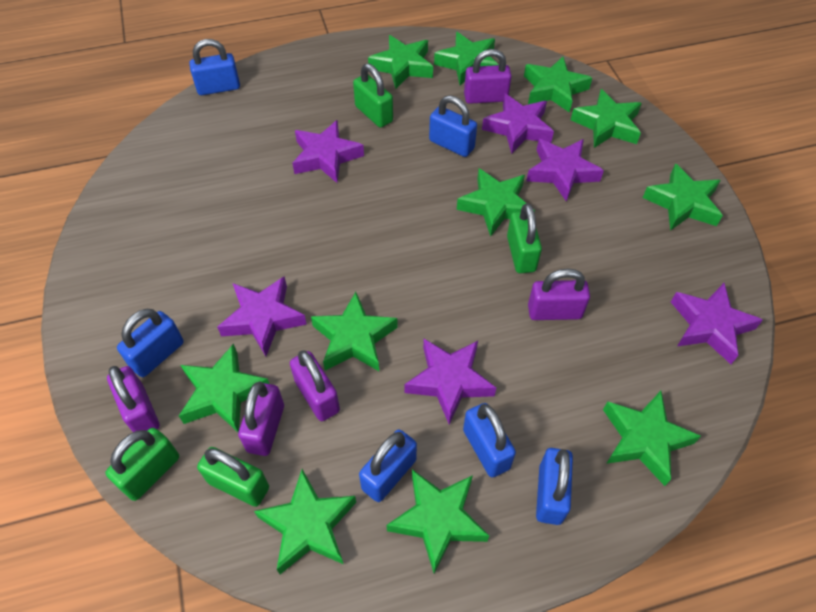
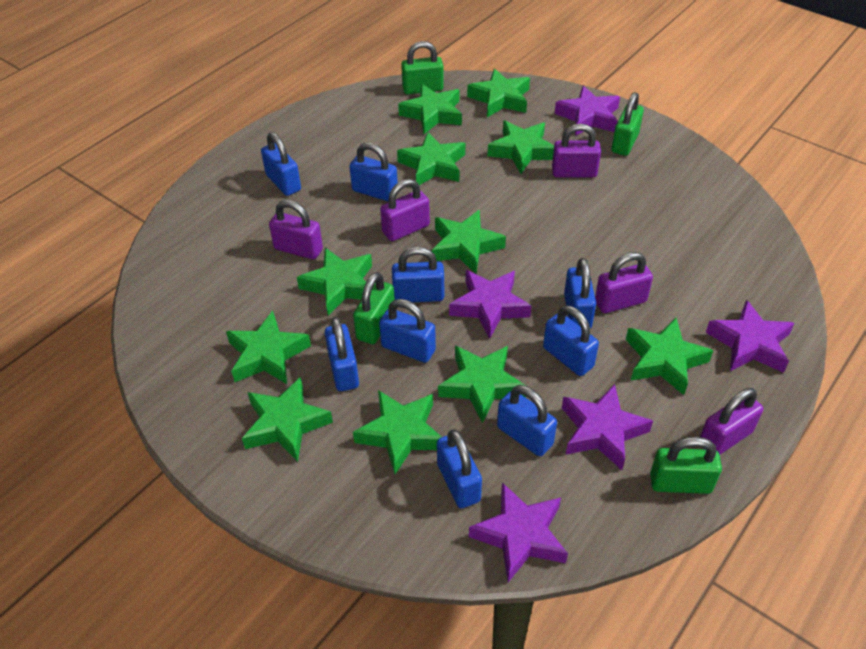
blue padlock: [117,309,184,377] [189,39,240,95] [359,429,417,502] [429,95,477,157] [463,403,516,477] [536,448,573,525] = 6 -> [261,132,301,196] [325,317,359,391] [349,142,398,201] [379,299,436,363] [392,247,444,302] [437,429,482,508] [497,385,557,456] [543,305,599,376] [564,258,596,329] = 9
purple star: [217,276,307,356] [292,120,364,183] [404,339,496,424] [482,94,554,154] [526,139,604,201] [671,283,763,364] = 6 -> [449,270,531,339] [469,483,568,582] [555,86,620,136] [562,384,653,470] [706,299,795,373] = 5

